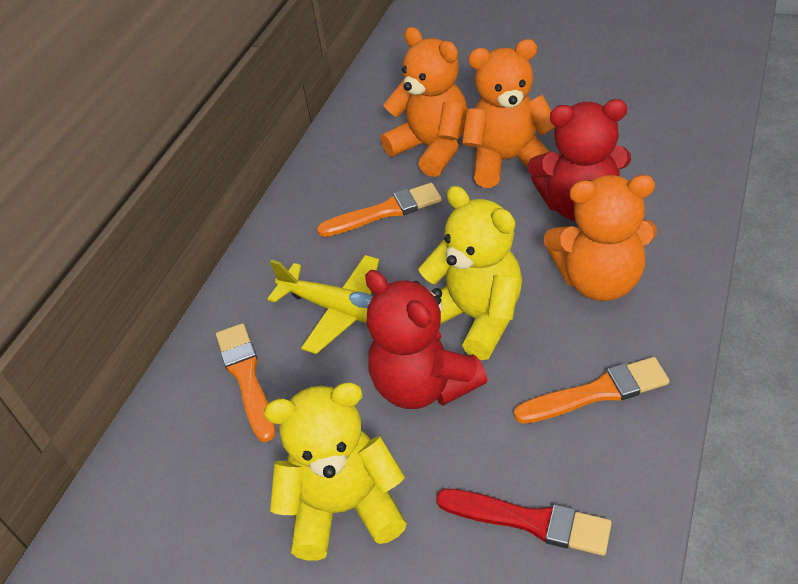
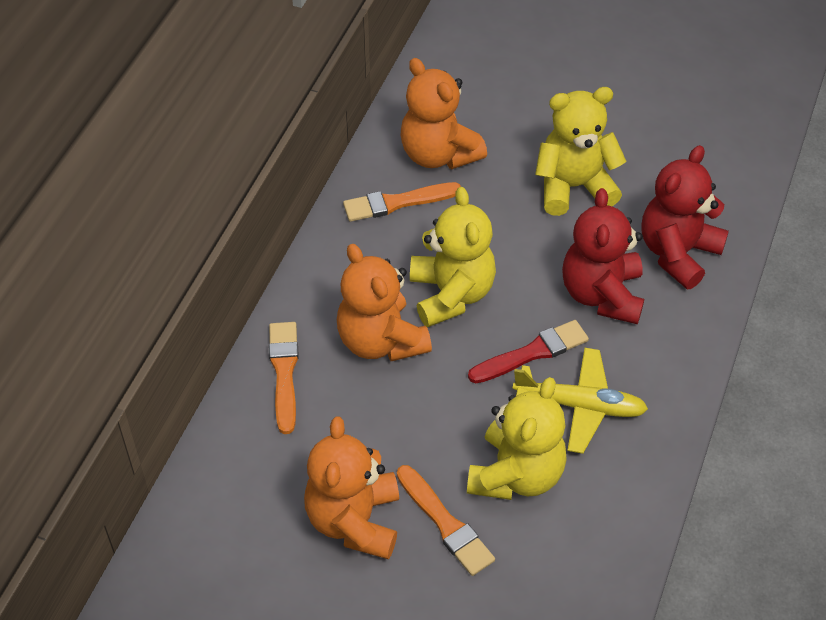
yellow teddy bear: [264,382,407,561] [418,186,522,360] = 2 -> [410,187,496,327] [467,377,567,500] [535,87,627,216] = 3

